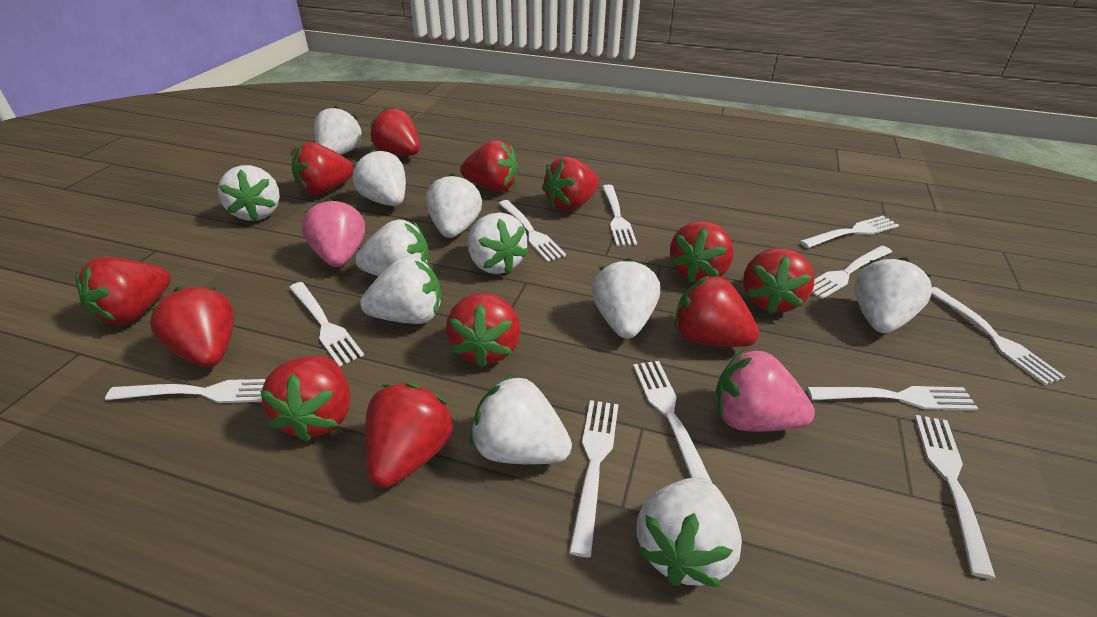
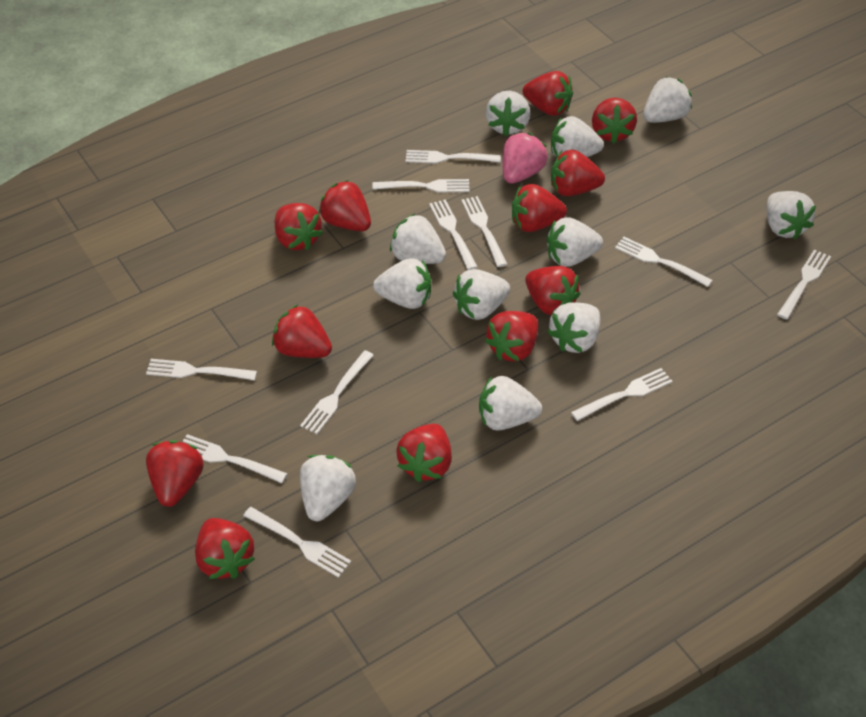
pink strawberry: [302,198,365,267] [715,348,815,432] = 2 -> [503,133,548,184] = 1

